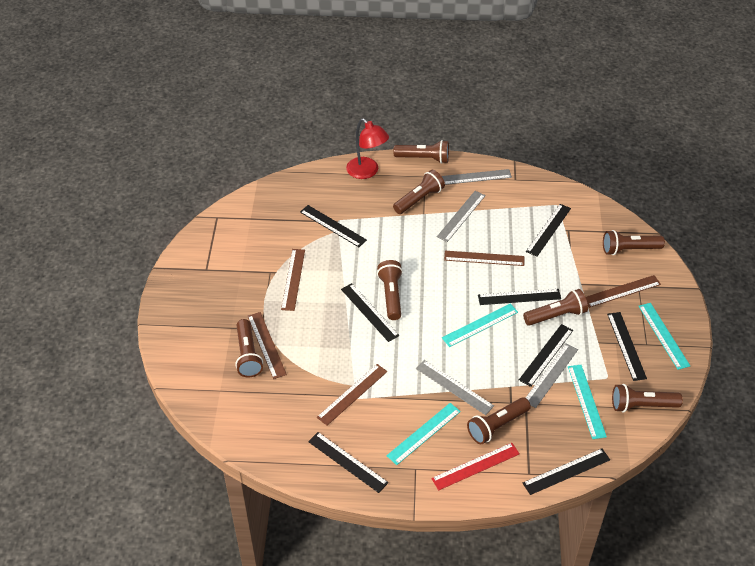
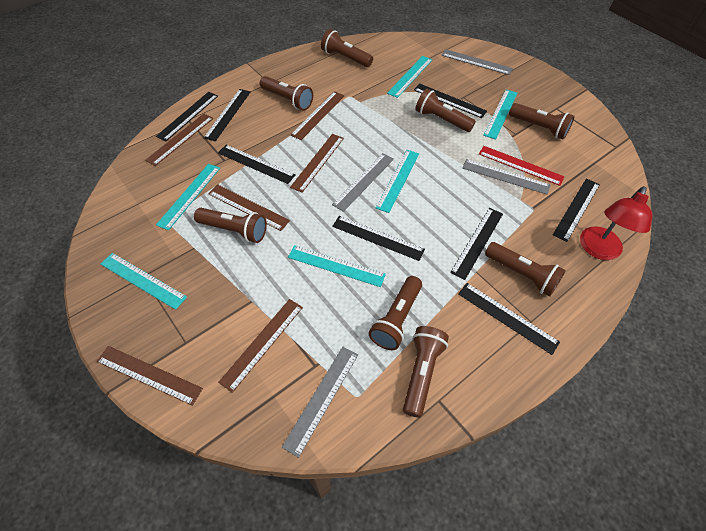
brown ruler: [248,312,287,379] [281,249,305,311] [317,364,387,425] [444,251,524,266] [586,275,661,308] = 5 -> [96,346,203,406] [145,114,213,166] [208,184,290,231] [218,299,303,393] [290,134,344,193] [291,91,345,140] = 6
turquoise ruler: [386,403,461,465] [442,303,518,347] [568,365,607,439] [639,303,690,370] = 4 -> [101,253,187,310] [156,164,220,230] [288,245,386,287] [376,150,419,213] [387,56,432,98] [483,89,518,139] = 6

